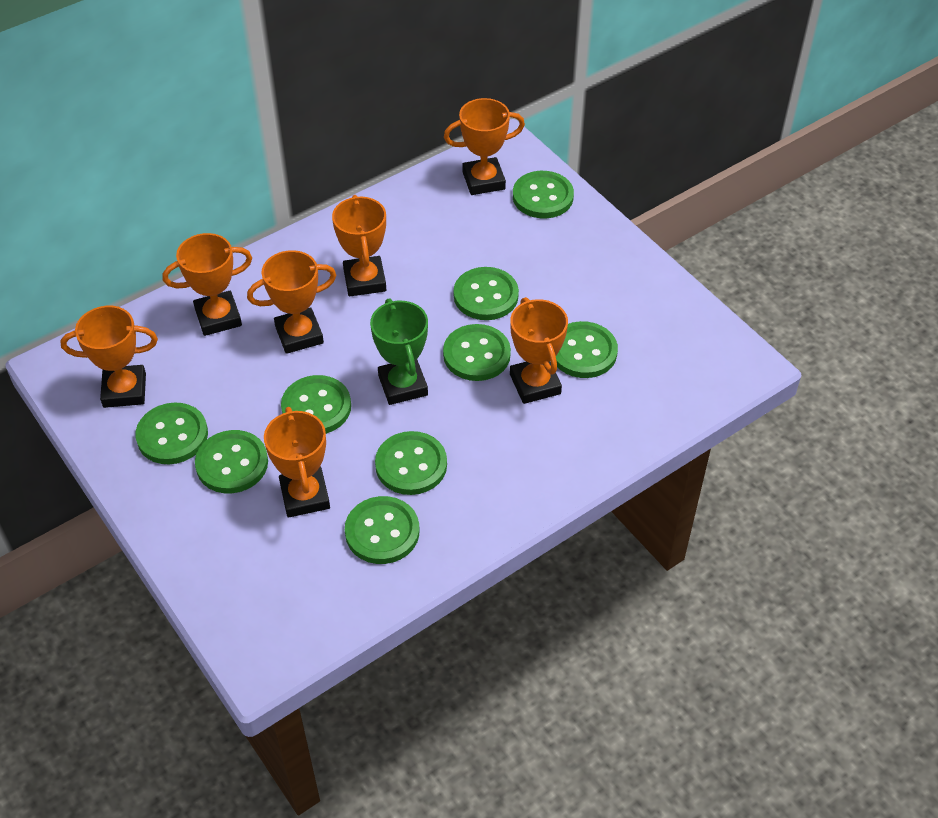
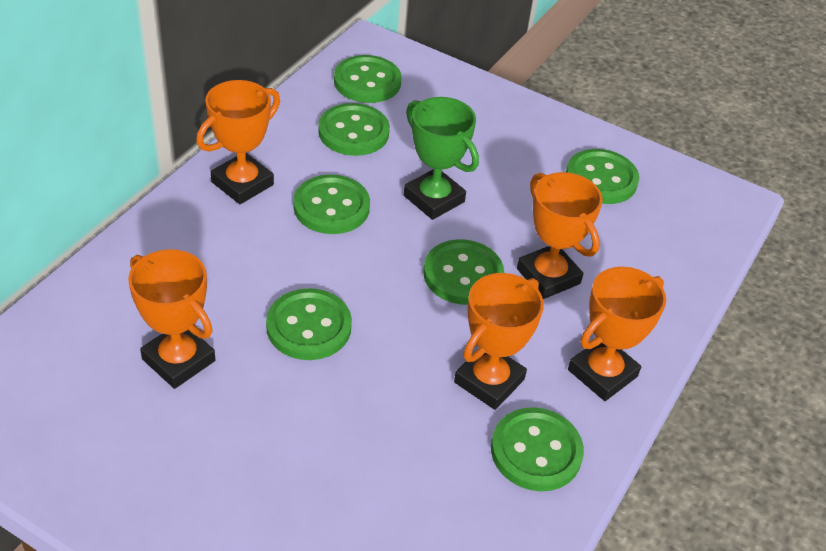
green button: [135,403,208,464] [195,430,268,493] [281,375,351,434] [345,496,419,564] [375,431,447,495] [443,324,511,381] [454,267,519,320] [513,171,574,218] [556,321,618,378] = 9 -> [266,288,352,360] [293,174,370,234] [318,103,390,156] [334,55,401,103] [423,239,504,305] [491,407,584,491] [566,149,639,204] = 7
orange trophy: [60,306,158,408] [162,233,252,336] [247,250,336,354] [264,407,330,518] [332,195,386,296] [444,98,525,195] [510,297,568,404] = 7 -> [128,249,215,389] [196,80,280,204] [454,273,544,410] [517,172,603,299] [568,267,666,401] = 5

